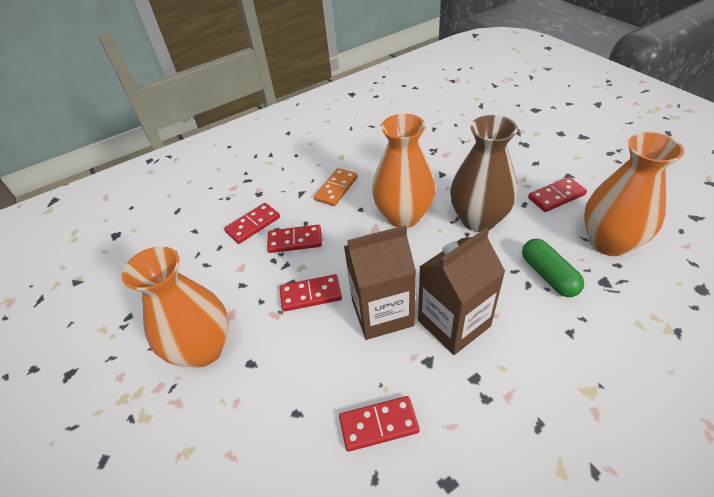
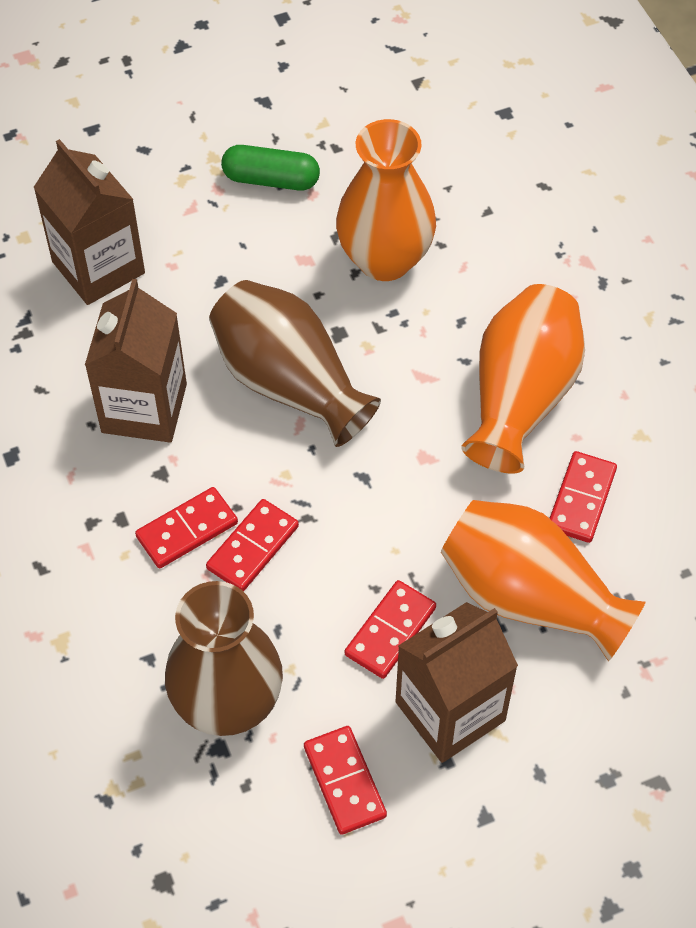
brown carton: [344,225,416,340] [418,228,506,355] = 2 -> [33,139,145,305] [85,279,187,443] [395,602,518,763] = 3
brown vase: [450,115,518,232] = 1 -> [165,581,283,736] [209,280,381,447] = 2
orange domino: [314,168,358,206] = 1 -> none = 0

